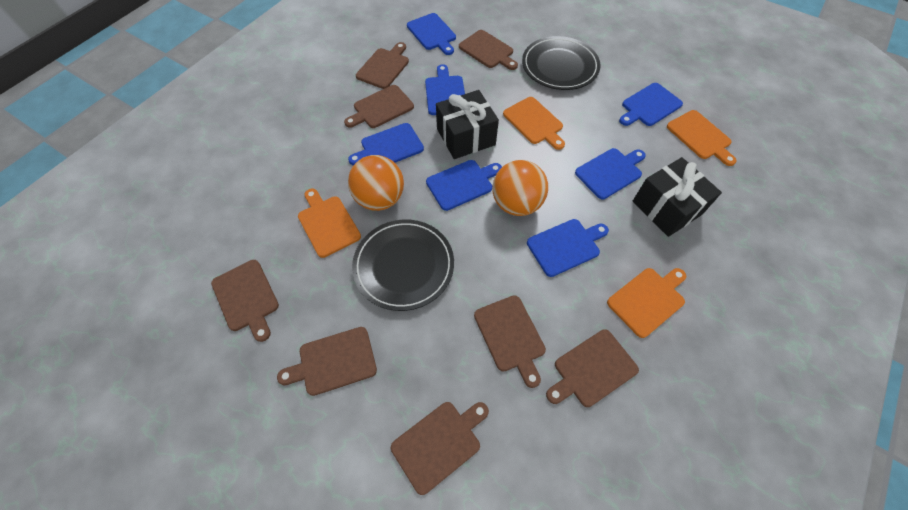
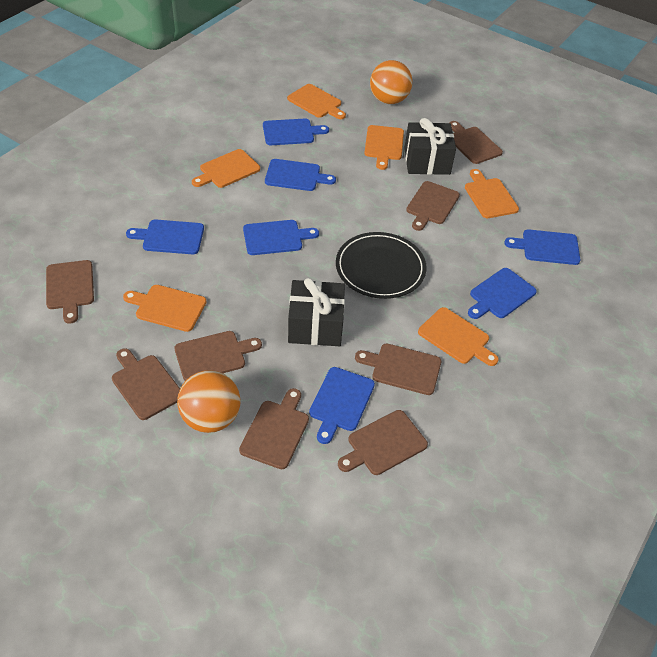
black plate: [352,220,454,311] [522,36,601,90] = 2 -> [336,232,427,299] = 1
orange cutting board: [298,189,361,258] [503,97,565,150] [607,268,686,338] [667,110,737,166] = 4 -> [123,285,206,332] [192,149,260,188] [287,84,346,119] [364,125,404,170] [418,307,499,366] [465,169,519,218] = 6

